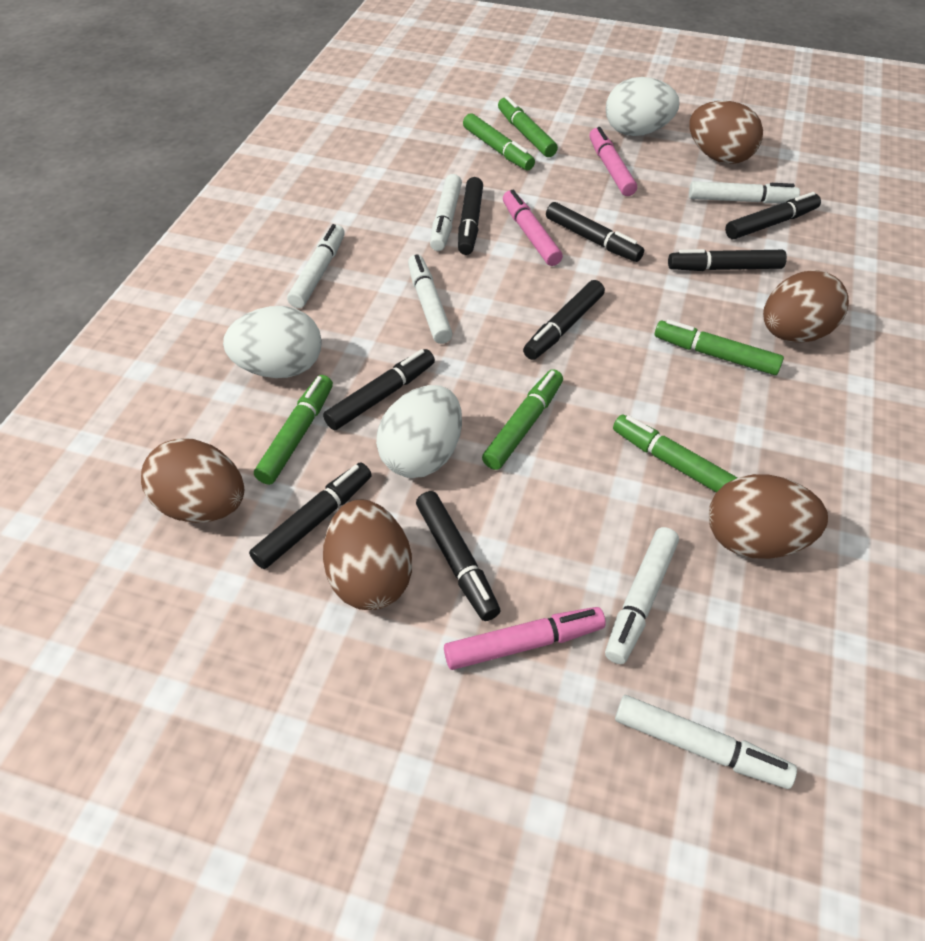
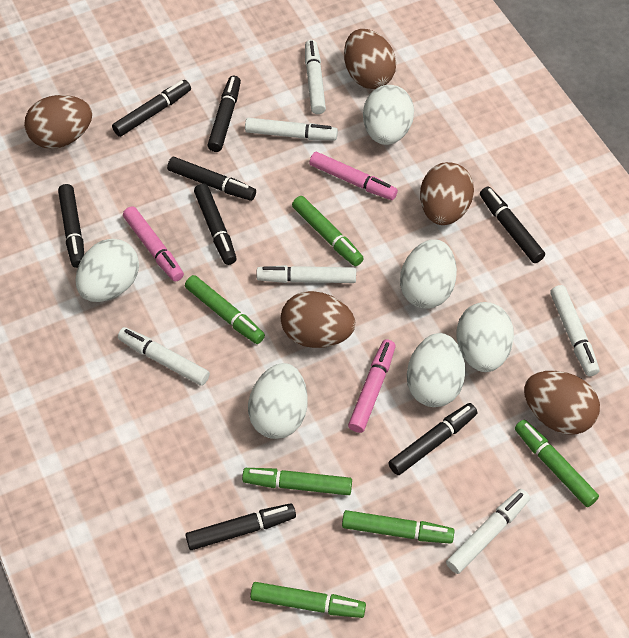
white egg: [223,306,322,378] [376,385,462,478] [606,77,679,136] = 3 -> [76,239,139,302] [248,363,308,439] [363,85,414,145] [400,239,457,309] [407,333,465,407] [457,302,514,372] = 6

